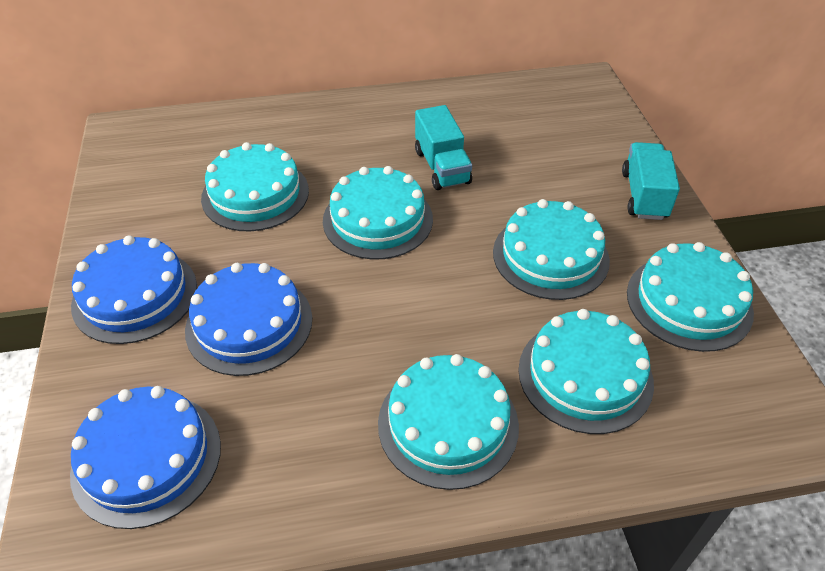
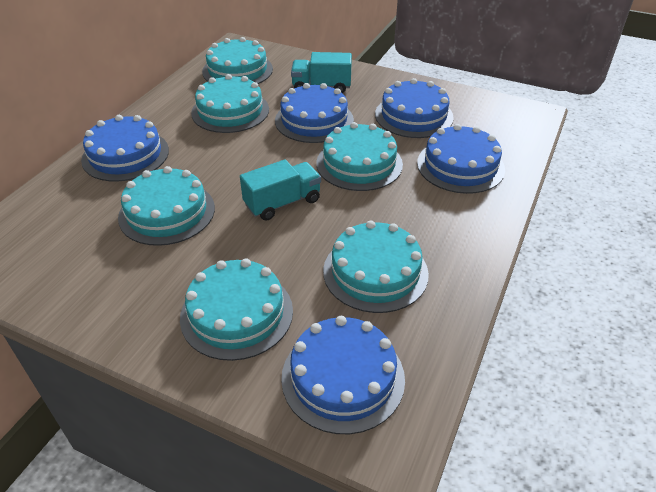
blue cake: [70,386,221,529] [71,235,197,344] [185,263,312,376] = 3 -> [81,115,169,182] [275,83,354,143] [281,316,405,434] [375,78,454,138] [417,124,505,194] = 5

